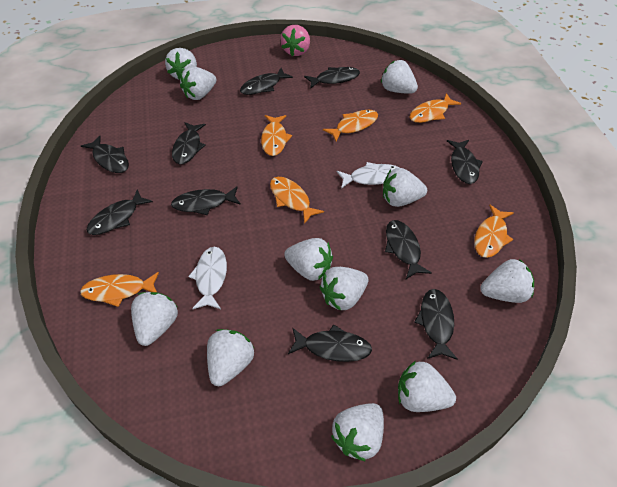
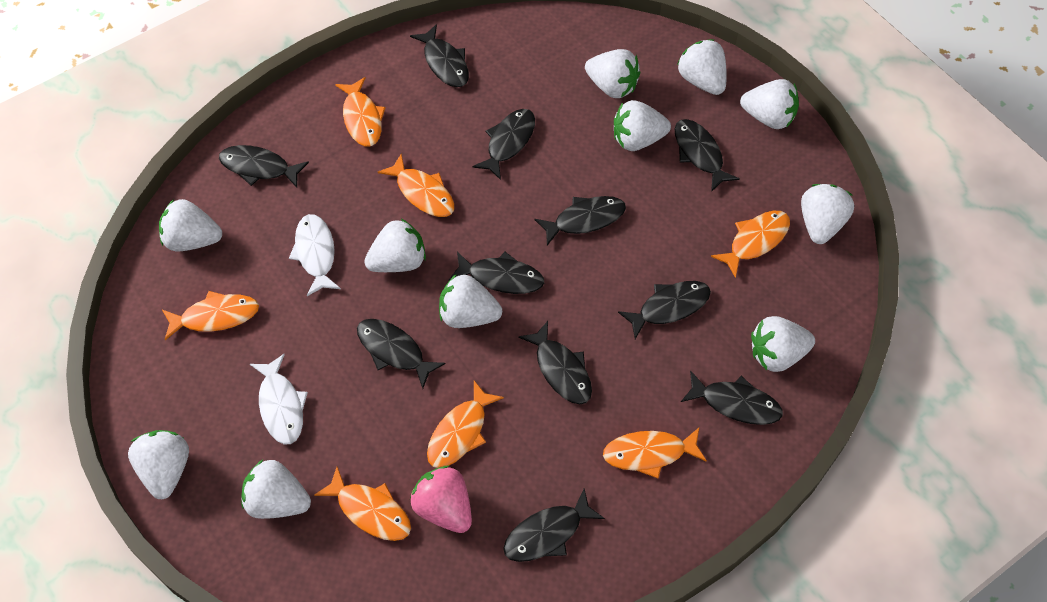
black fish: [81,136,129,173] [87,190,153,235] [171,186,241,215] [172,122,206,165] [240,68,293,95] [288,324,372,362] [304,67,360,88] [385,220,431,279] [414,289,458,360] [447,140,483,184] = 10 -> [219,145,309,188] [357,319,445,388] [410,24,469,87] [449,252,544,294] [472,109,535,180] [503,489,605,562] [518,321,592,404] [534,196,626,245] [618,281,711,339] [675,119,740,192] [681,371,783,425] = 11
orange fish: [80,272,159,307] [261,115,292,156] [270,177,324,224] [323,110,378,141] [410,93,461,123] [474,204,514,258] = 6 -> [162,291,259,340] [314,467,411,541] [335,77,385,146] [378,154,454,217] [427,381,504,468] [603,428,707,478] [711,211,790,278] = 7

